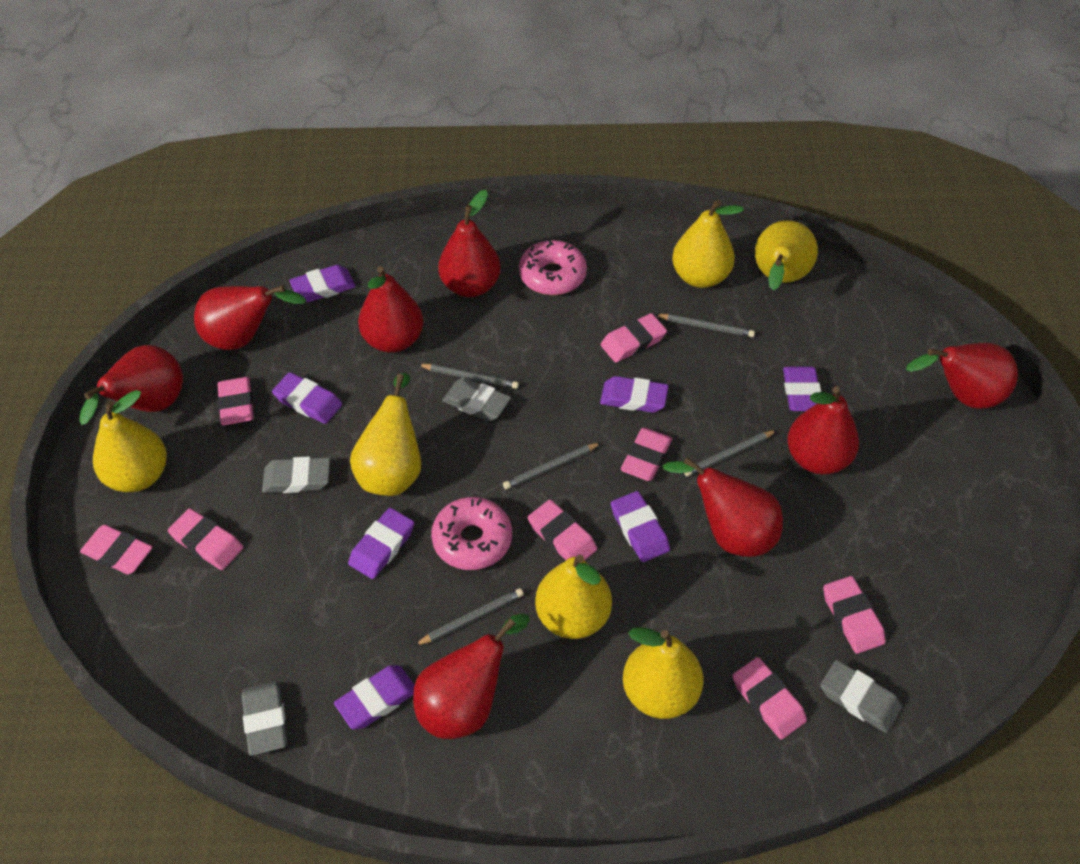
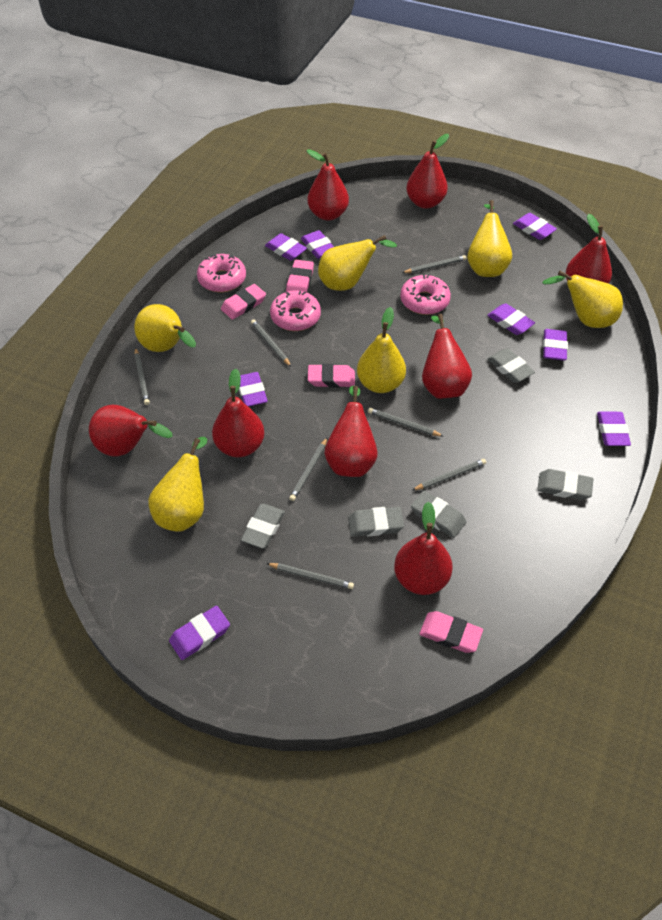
grey eraser: [242,681,287,756] [262,457,330,493] [442,377,511,421] [821,660,902,733] = 4 -> [241,504,285,549] [348,507,404,537] [411,491,466,538] [487,348,535,383] [537,469,593,500] = 5
grey pencil: [414,588,524,646] [418,364,519,389] [503,443,601,489] [654,314,755,337] [684,430,777,476] = 5 -> [134,348,150,405] [251,319,291,367] [266,563,354,589] [289,437,328,501] [368,408,444,437] [402,255,467,273] [412,459,486,490] = 7
pink donut: [431,497,512,570] [519,240,587,295] = 2 -> [197,254,246,292] [270,291,321,331] [400,274,451,315] = 3
pink eraser: [80,525,153,575] [168,508,243,570] [217,377,254,425] [528,500,597,561] [601,313,667,363] [621,428,672,481] [732,657,807,740] [823,576,886,654] = 8 -> [221,284,266,320] [286,260,314,292] [308,364,355,388] [420,611,483,653] = 4
purple eraser: [272,372,342,424] [289,265,356,302] [334,665,415,729] [348,508,414,579] [600,376,669,413] [611,491,670,562] [783,367,821,411] = 7 -> [169,606,230,660] [239,372,268,407] [265,233,307,261] [301,230,334,259] [487,303,535,335] [513,213,557,240] [543,329,568,361] [597,412,631,446] = 8

